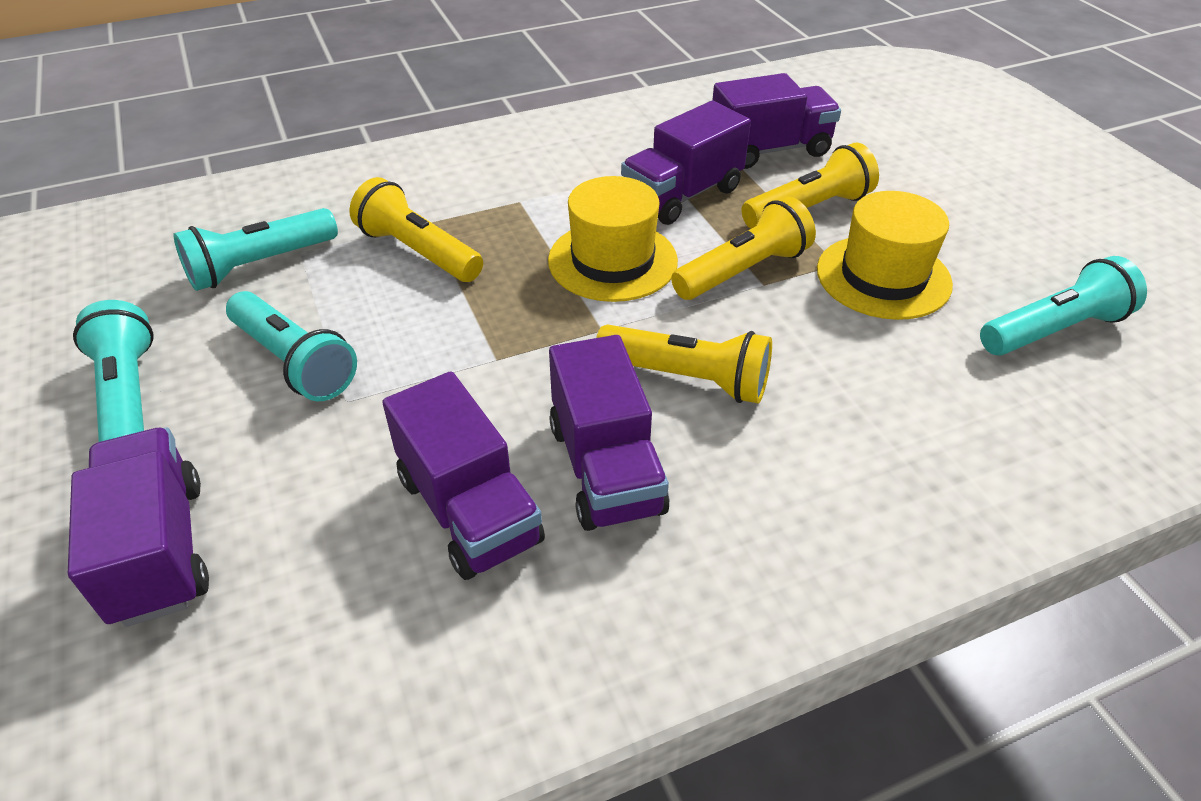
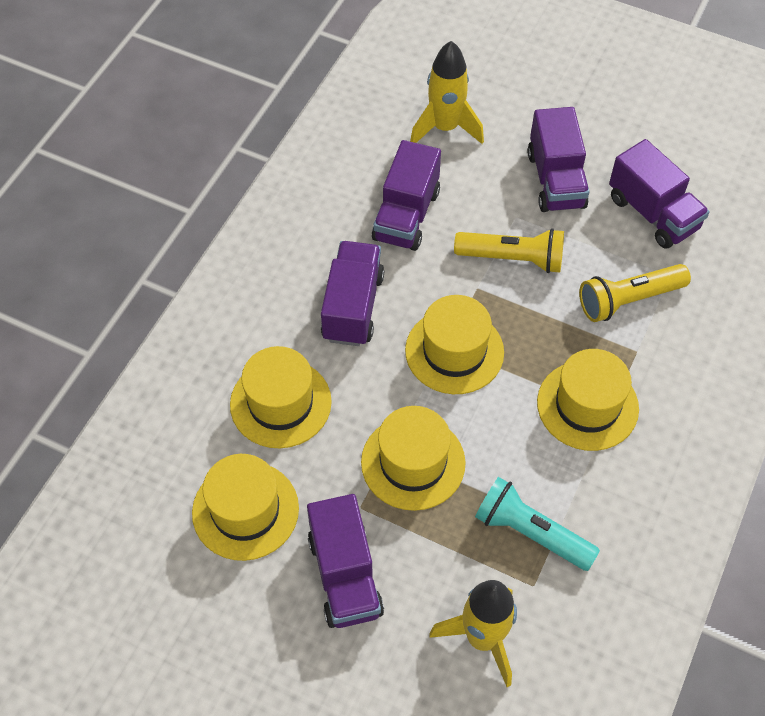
turquoise flashlight: [73,300,153,442] [173,208,338,291] [226,291,357,401] [980,256,1147,356] = 4 -> [475,477,600,571] = 1
yellow flashlight: [349,177,483,282] [596,324,772,404] [671,196,816,300] [741,142,879,229] = 4 -> [454,228,564,273] [579,264,691,322] = 2
yellow hat: [548,176,678,302] [817,191,953,320] = 2 -> [192,454,299,561] [230,346,332,448] [361,406,466,511] [405,295,504,394] [537,349,639,451] = 5
yellow rocket: none = 0 -> [410,41,484,144] [429,580,517,687] = 2

